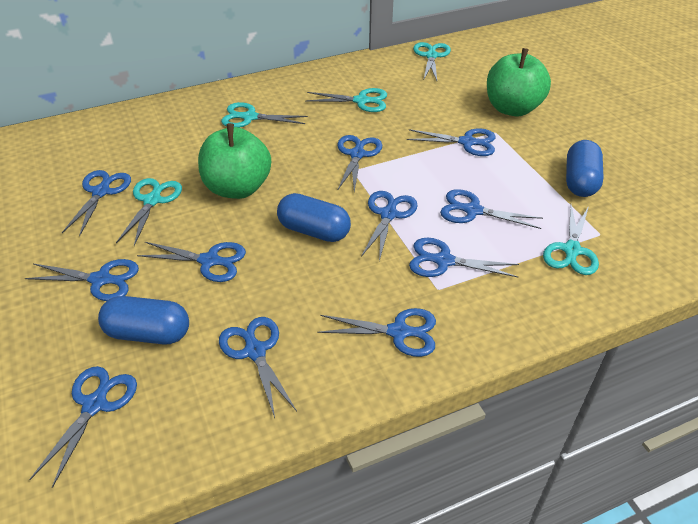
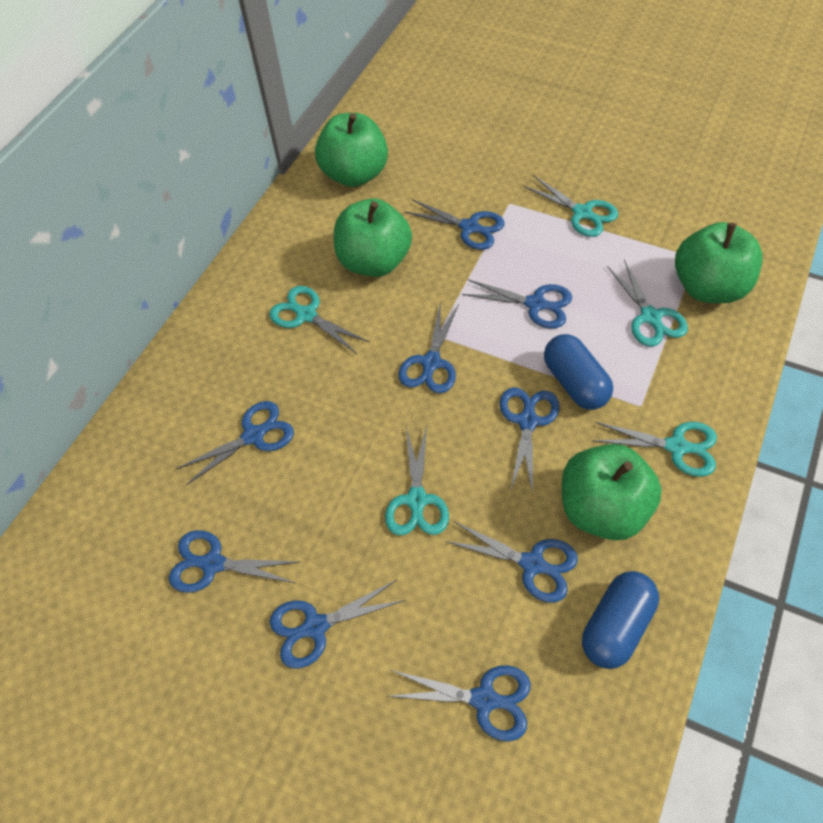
blue capsule: [98,296,189,345] [277,193,351,242] [566,140,604,197] = 3 -> [544,334,613,410] [582,571,659,669] = 2
blue scissors: [25,259,139,301] [29,366,137,488] [62,170,131,237] [137,242,246,282] [219,317,297,418] [317,308,436,357] [338,135,382,192] [361,191,418,261] [407,128,496,156] [409,238,519,277] [440,189,543,229] = 11 -> [169,530,299,593] [176,401,294,485] [270,580,405,669] [389,665,531,742] [398,304,459,393] [404,199,505,250] [445,521,578,603] [462,279,572,329] [500,387,559,495] = 9
green apple: [198,123,271,199] [487,48,551,116] = 2 -> [315,113,388,187] [334,198,412,277] [562,444,662,540] [675,222,763,303] = 4

